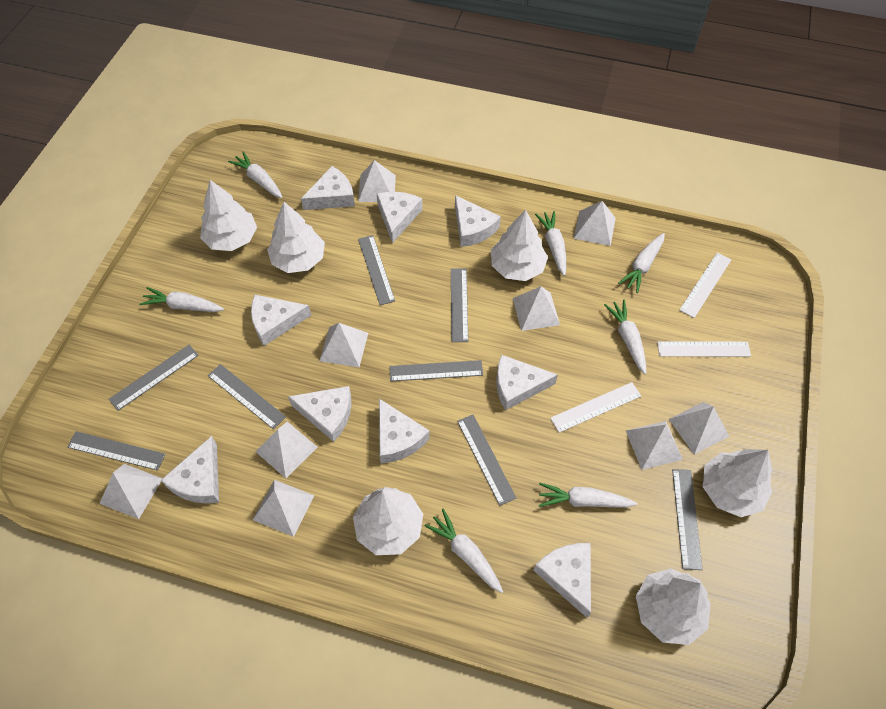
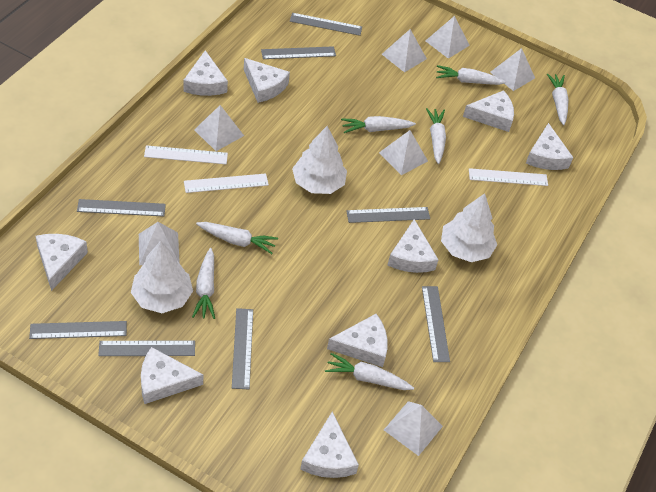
white pyramid: [99,464,162,519] [253,480,315,537] [256,421,317,478] [319,323,368,367] [358,160,396,202] [513,286,560,331] [574,201,616,246] [626,421,683,470] [669,402,730,454] = 9 -> [139,222,180,265] [194,105,244,151] [379,130,428,175] [382,29,427,72] [384,401,443,456] [426,16,470,59] [490,48,535,91] = 7
white tree: [200,180,257,251] [267,202,325,273] [353,487,423,555] [491,210,548,281] [636,569,711,645] [703,449,772,517] = 6 -> [131,241,193,313] [292,126,347,194] [441,193,497,262] = 3

